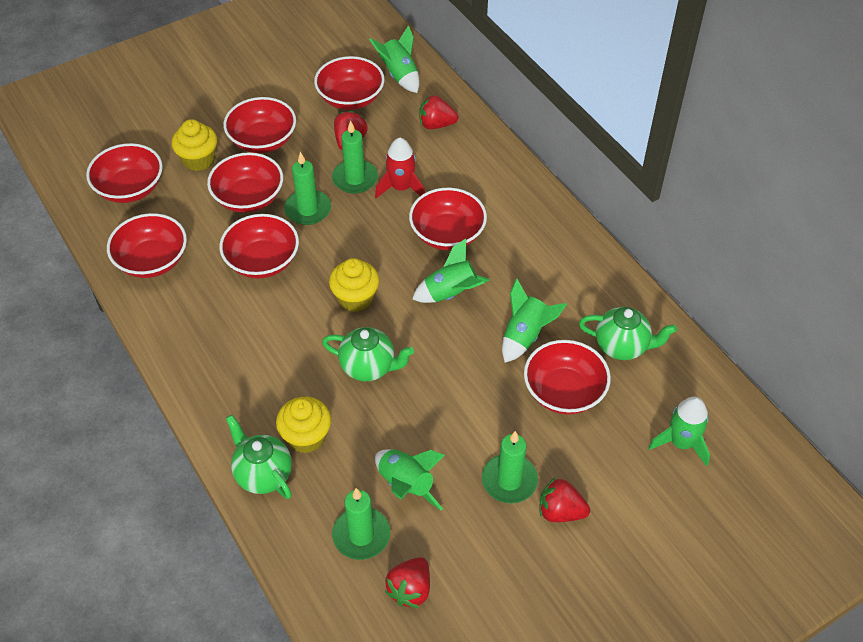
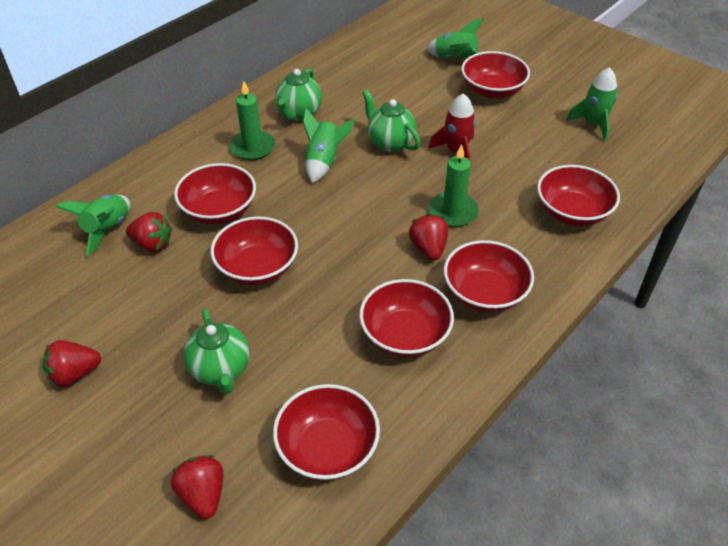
green candle: [284,152,331,225] [332,120,378,194] [332,488,390,560] [482,431,538,503] = 4 -> [230,81,275,160] [429,144,479,227] = 2
green rocket: [369,25,419,93] [375,449,445,510] [412,239,490,303] [502,278,567,363] [648,397,710,467] = 5 -> [55,194,131,256] [303,108,355,183] [426,18,484,59] [566,67,617,142] = 4
red bowl: [86,143,163,203] [107,213,187,278] [207,152,283,213] [219,214,299,279] [223,97,296,153] [314,56,384,110] [409,188,487,250] [524,340,611,414] = 8 -> [174,163,256,225] [211,216,298,285] [273,384,380,481] [359,279,454,357] [444,240,534,313] [461,51,530,99] [537,165,620,226] = 7
yellow cupcake: [172,119,217,171] [276,397,331,453] [329,258,379,312] = 3 -> none = 0

